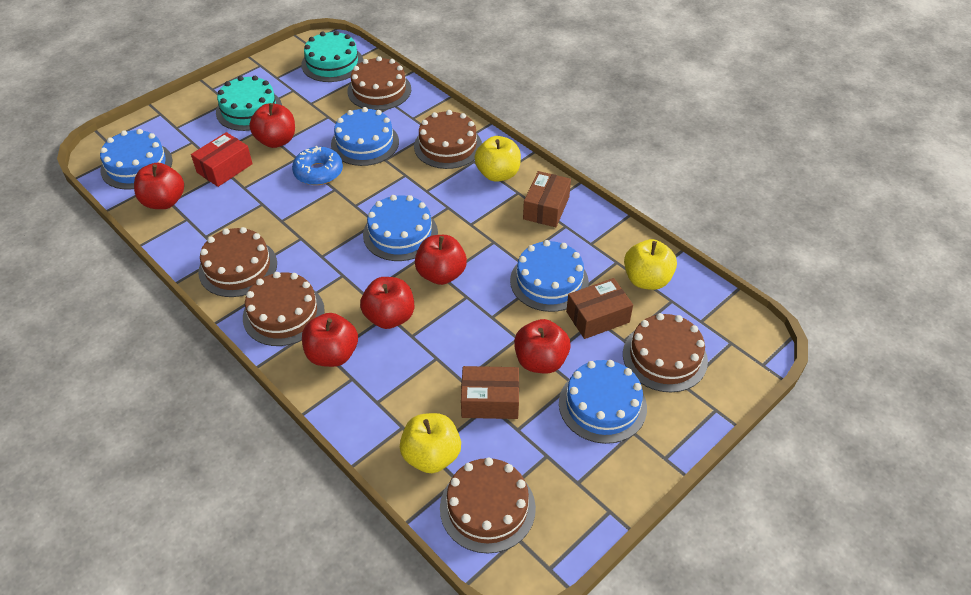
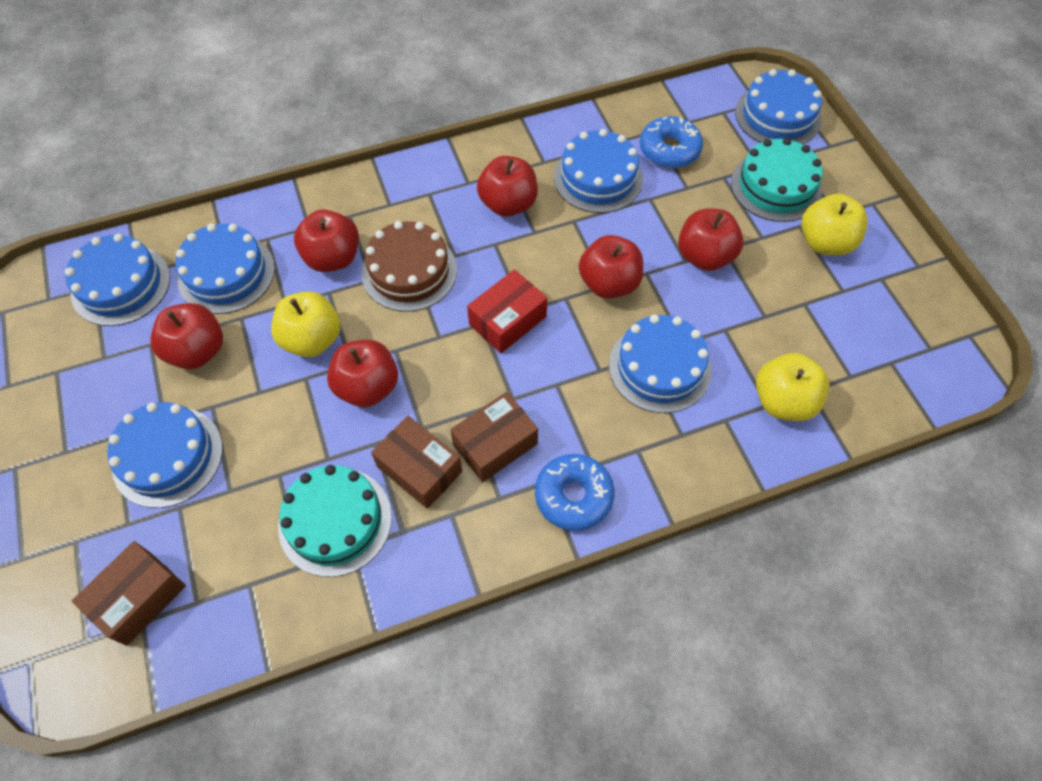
blue cake: [100,129,173,190] [331,107,399,166] [363,195,438,261] [510,240,589,312] [559,360,647,444] = 5 -> [65,234,170,326] [107,402,223,508] [175,223,275,314] [554,129,643,213] [609,315,712,413] [735,69,822,144] = 6
blue donut: [292,146,343,185] = 1 -> [535,454,615,531] [640,116,703,168] = 2
brown cake: [198,227,277,297] [243,272,325,346] [347,56,411,110] [414,110,482,169] [440,458,536,553] [623,313,708,392] = 6 -> [361,221,457,312] = 1

